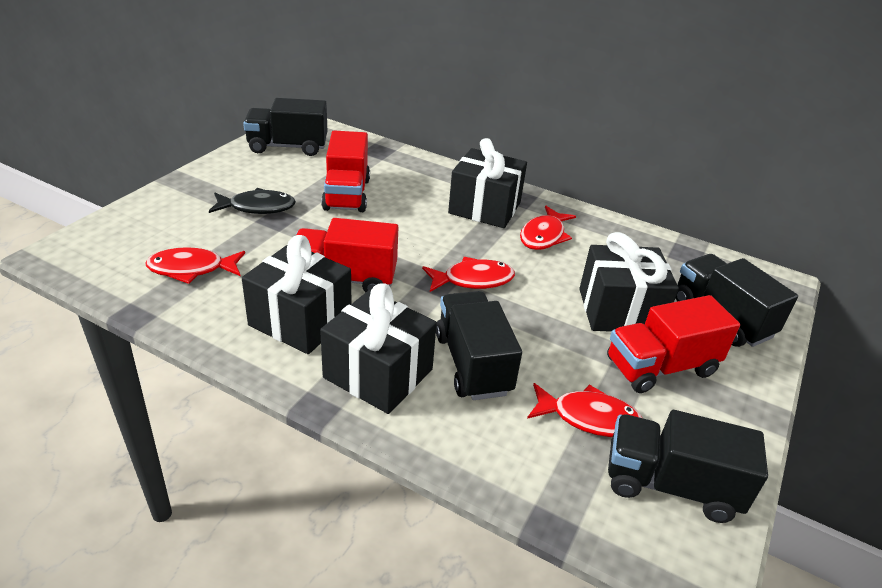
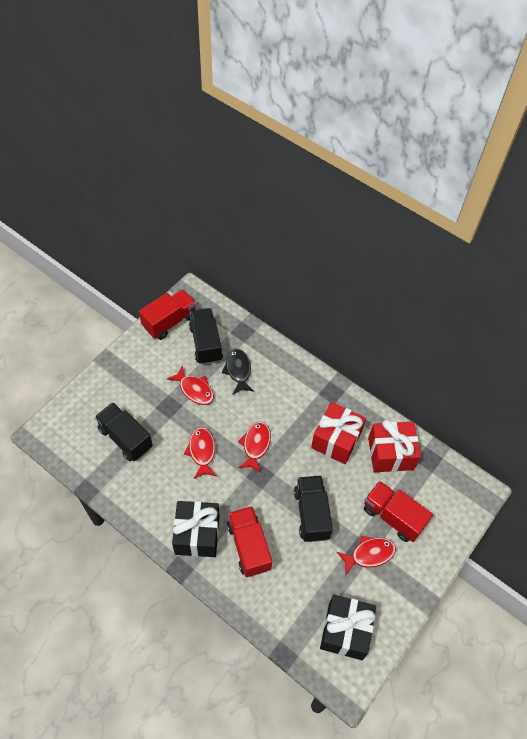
black gift: [242,235,351,354] [320,283,437,414] [448,138,527,228] [579,232,679,332] = 4 -> [172,501,220,557] [320,594,376,660] = 2
black truck: [243,98,327,156] [436,291,522,400] [608,410,768,523] [676,254,798,347] = 4 -> [95,402,153,461] [189,308,223,365] [294,475,333,542] = 3
red gift: none = 0 -> [311,402,366,464] [368,420,421,472] = 2

